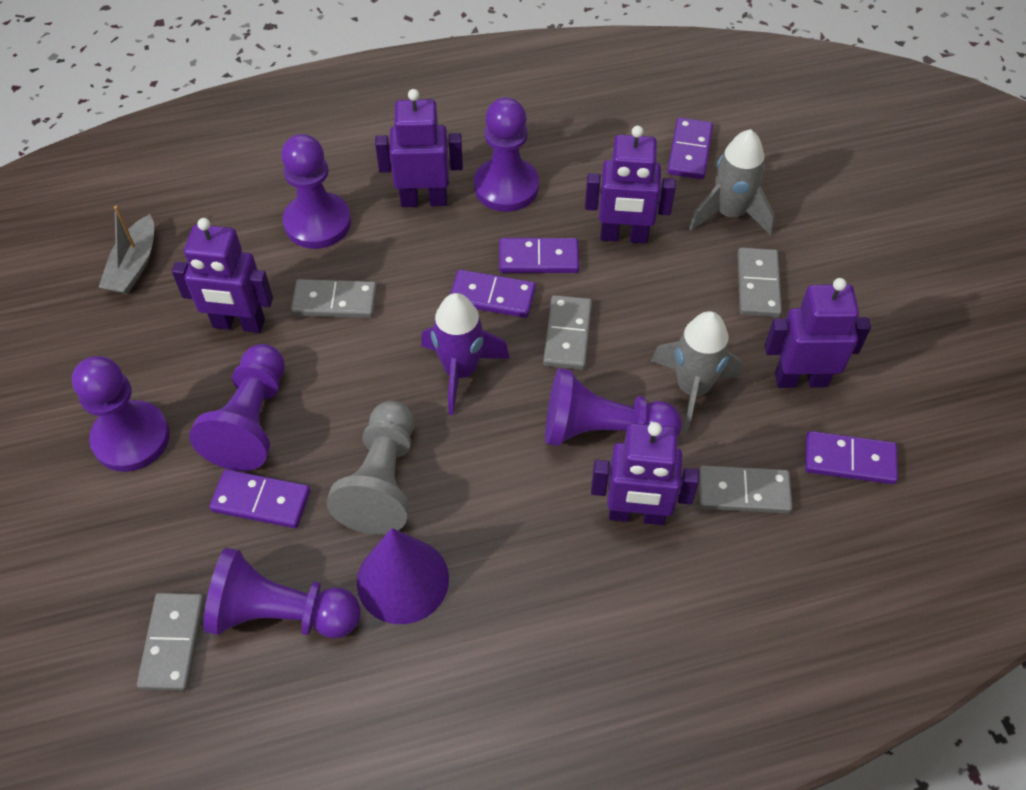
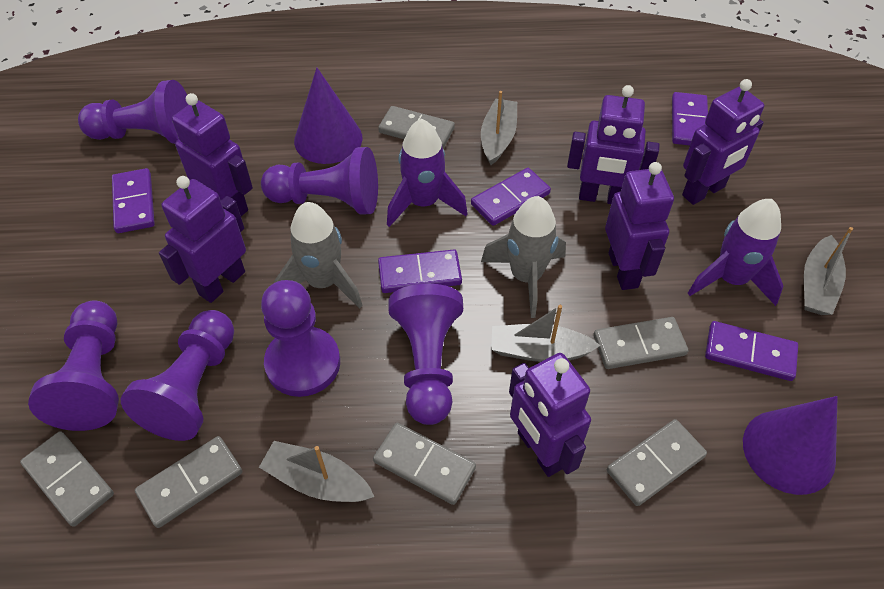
grey boat: [99,206,154,294] = 1 -> [259,441,374,502] [481,91,517,165] [491,305,601,362] [804,227,853,315] = 4
grey domino: [137,593,205,691] [291,279,377,318] [543,295,592,370] [699,465,792,514] [737,248,782,317] = 5 -> [20,431,114,527] [135,436,242,528] [373,423,476,505] [378,106,455,149] [593,317,688,369] [607,419,707,506] = 6
grey pawn: [327,401,414,535] = 1 -> none = 0
purple cone: [357,528,449,624] = 1 -> [294,68,362,164] [743,396,838,495] = 2
purple robot: [172,218,273,333] [375,89,463,207] [585,126,676,243] [591,422,700,525] [765,278,871,388] = 5 -> [159,176,246,303] [172,93,253,216] [509,353,591,477] [567,85,659,204] [605,162,674,290] [682,79,764,205] = 6
purple rocket: [421,293,510,415] = 1 -> [387,119,468,227] [688,199,783,306] = 2

